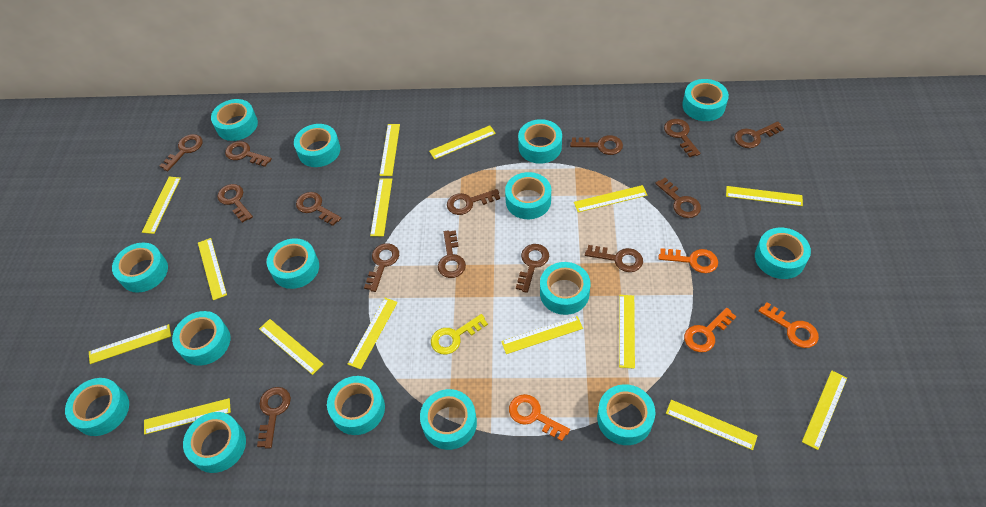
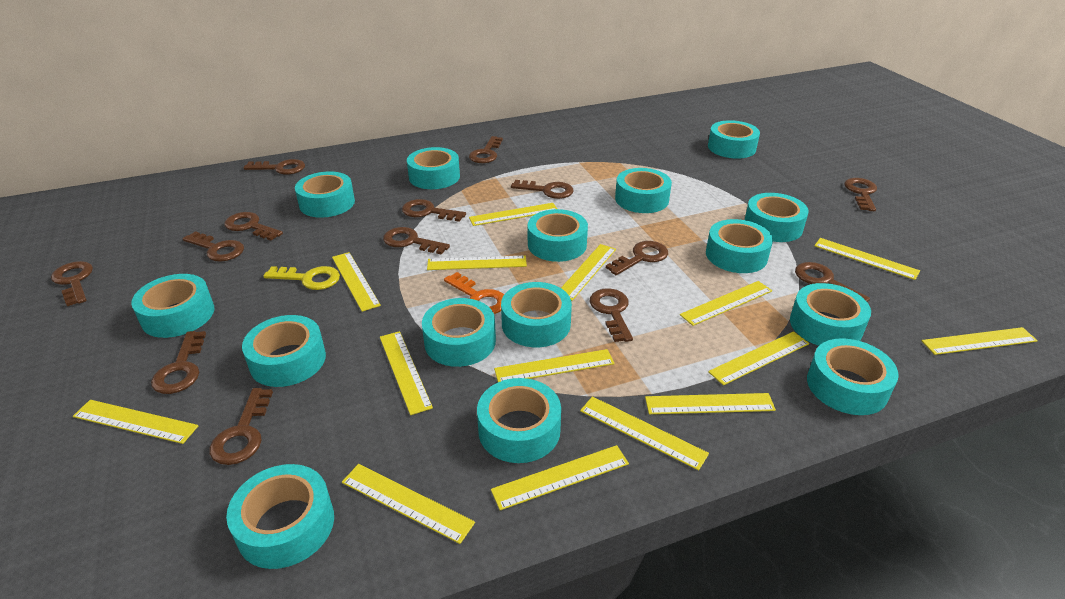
orange key: [509,394,570,441] [659,248,718,273] [684,308,736,352] [759,302,819,348] = 4 -> [444,272,504,314] = 1

